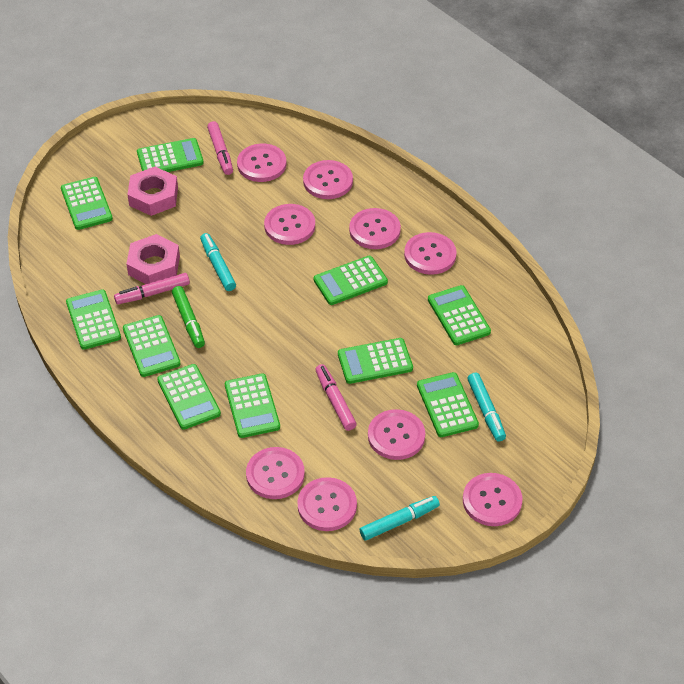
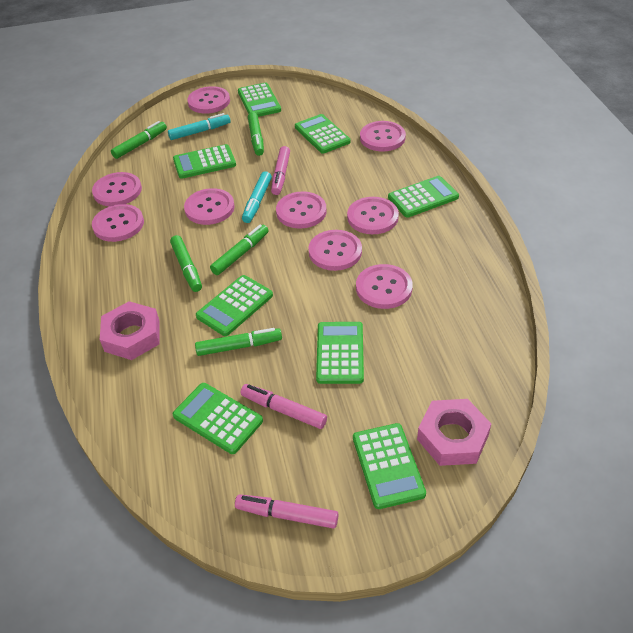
green calculator: [61,177,113,230] [66,289,121,350] [123,315,181,377] [137,138,204,172] [157,364,221,430] [225,373,280,438] [314,256,388,305] [338,338,413,384] [417,372,479,437] [428,285,491,345] = 10 -> [173,144,236,179] [173,383,263,454] [196,275,273,336] [238,83,281,117] [295,114,351,154] [316,322,364,384] [353,423,426,509] [388,176,459,218] = 8
green marker: [172,286,205,348] = 1 -> [111,121,167,159] [170,235,202,292] [195,328,282,356] [210,225,269,275] [248,112,264,156] = 5
turquoise marker: [200,233,236,291] [359,496,440,540] [467,373,506,442] = 3 -> [168,113,231,140] [242,171,272,223] = 2

